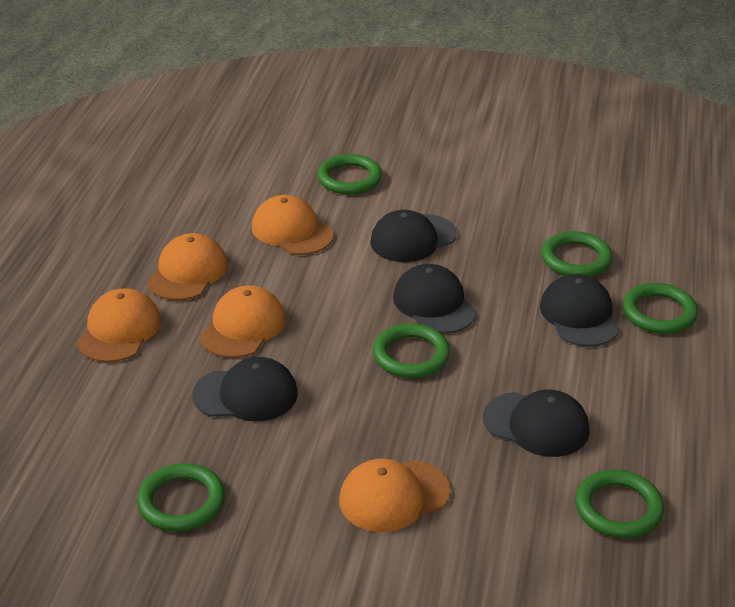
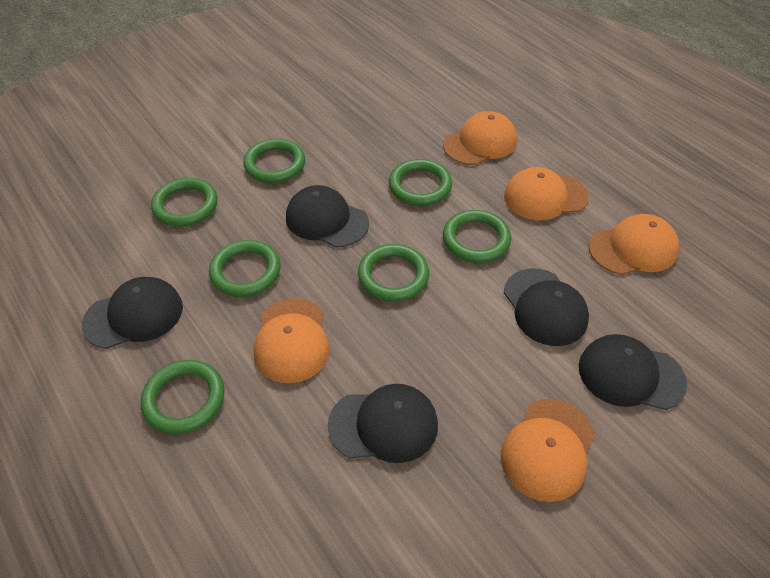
green ring: [137,463,225,531] [317,154,382,194] [373,323,450,378] [541,231,612,277] [575,470,664,538] [622,283,698,334] = 6 -> [141,360,224,434] [151,178,218,227] [209,240,281,297] [243,139,305,183] [358,244,429,301] [389,159,452,206] [443,210,511,263] = 7

